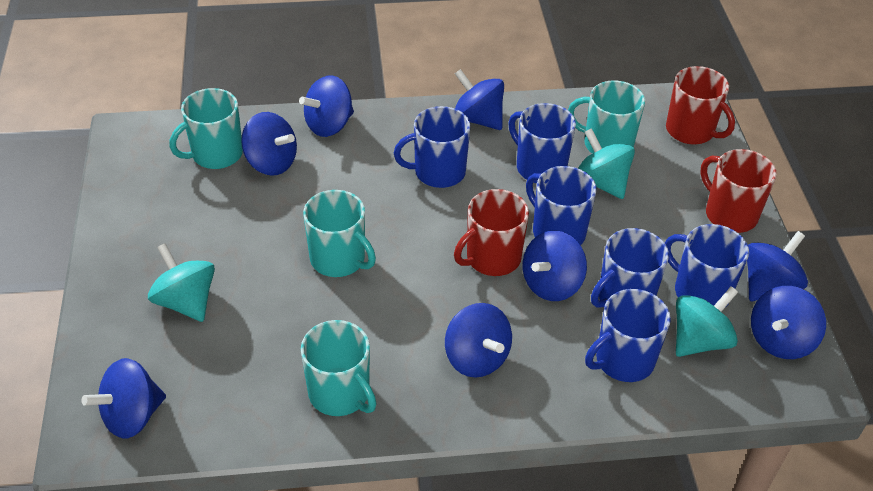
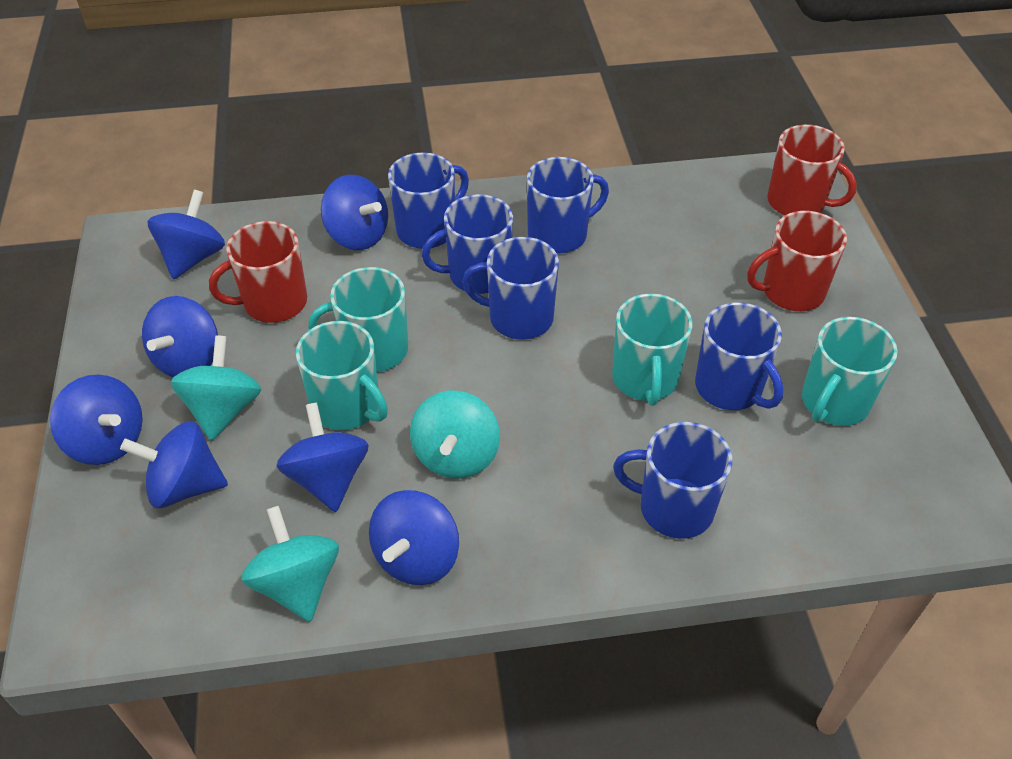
blue spinning top: [81,358,166,439] [241,112,297,176] [299,75,354,137] [445,303,512,378] [455,69,504,130] [522,231,587,301] [747,231,808,301] [751,286,826,359] = 8 -> [50,375,143,465] [120,421,228,508] [142,296,218,377] [147,190,225,279] [277,402,369,512] [321,175,388,250] [369,490,459,585] = 7

